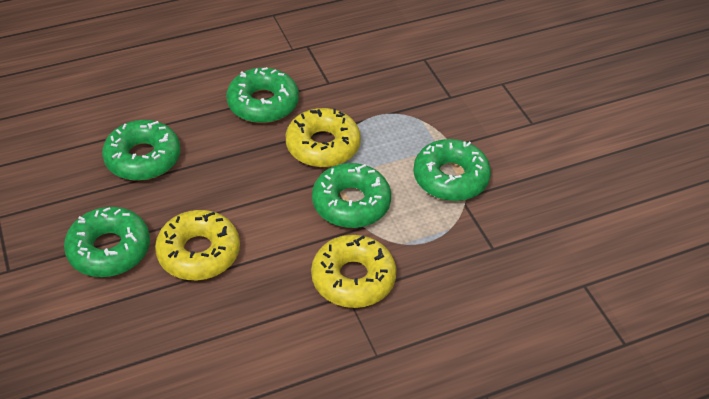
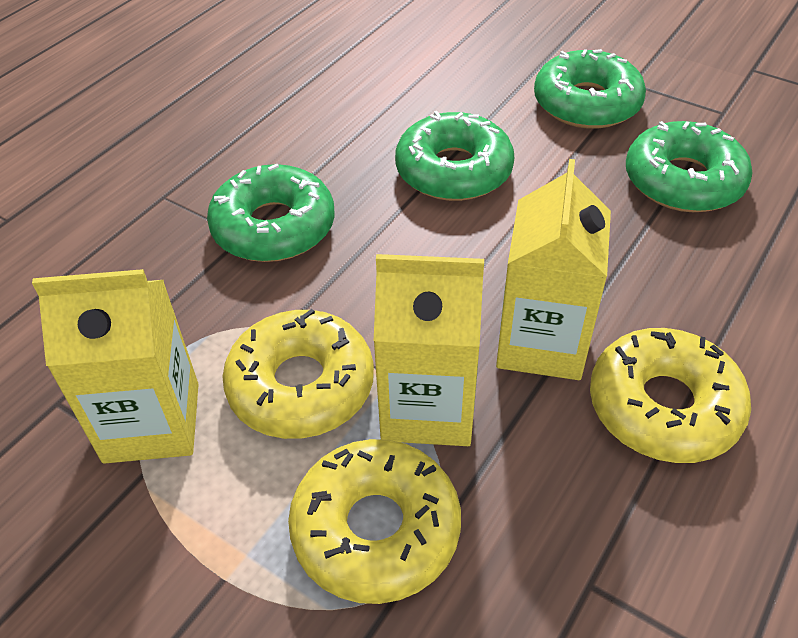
green donut: [64,207,150,277] [102,120,181,181] [226,67,299,123] [312,163,391,228] [413,139,491,201] = 5 -> [207,164,335,262] [395,111,514,201] [534,49,646,129] [626,121,752,212] = 4
yellow carton: none = 0 -> [32,269,199,464] [374,254,484,446] [496,159,611,380] = 3

